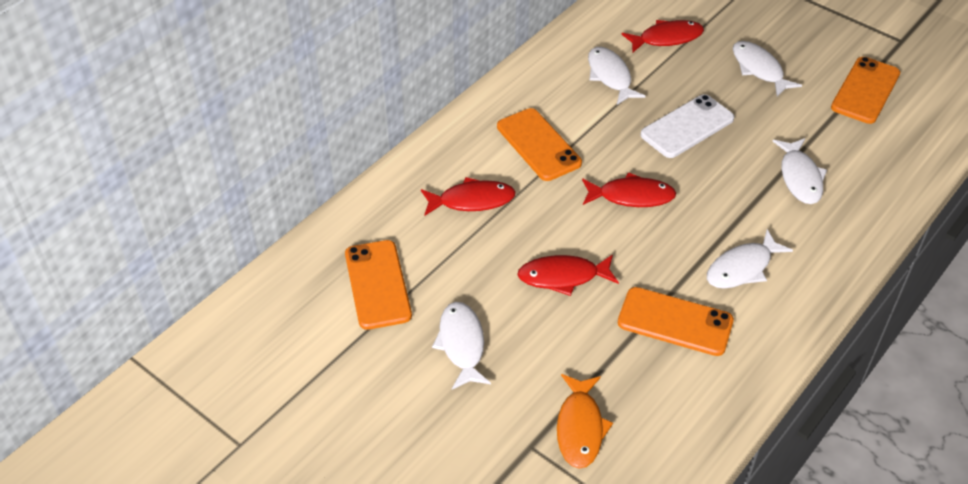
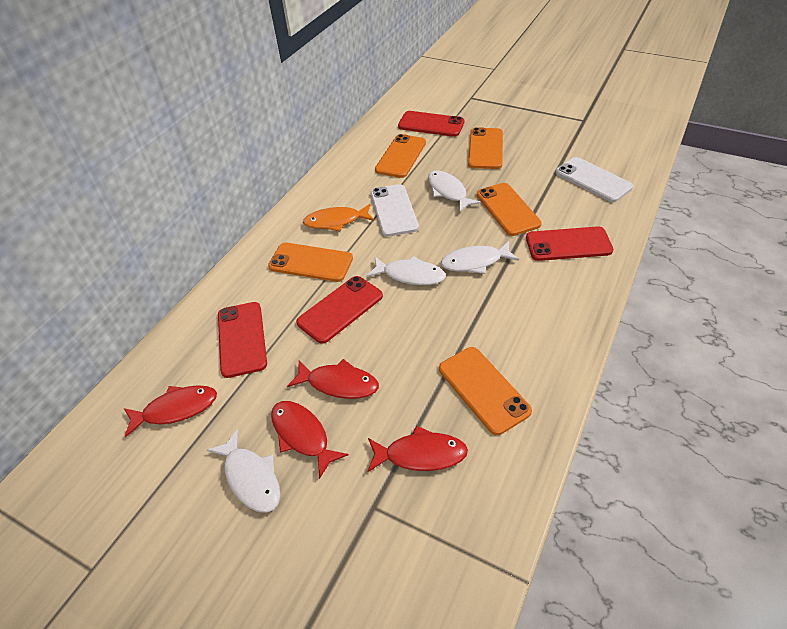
orange phone: [345,240,412,330] [497,108,582,181] [618,287,734,356] [831,57,900,124] = 4 -> [268,243,353,282] [375,134,426,178] [439,347,532,435] [468,127,503,169] [477,183,542,236] = 5
red phone: none = 0 -> [218,302,267,378] [296,276,383,344] [398,111,465,137] [526,226,613,261] = 4
white fish: [432,302,491,390] [588,47,646,105] [707,229,793,289] [733,41,802,97] [772,138,827,204] = 5 -> [207,429,280,513] [367,256,446,285] [428,170,481,212] [441,241,519,274] = 4
white phone: [640,95,735,158] = 1 -> [370,184,419,237] [556,157,633,202] = 2

